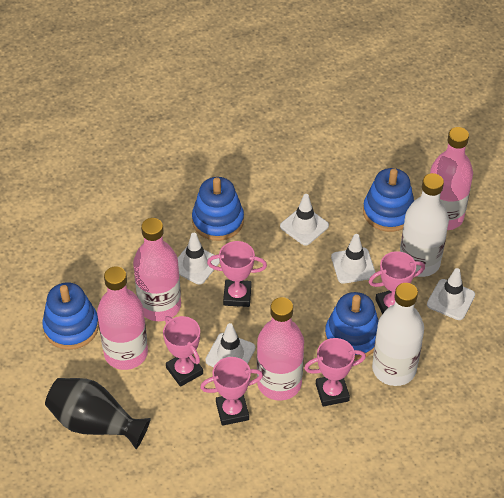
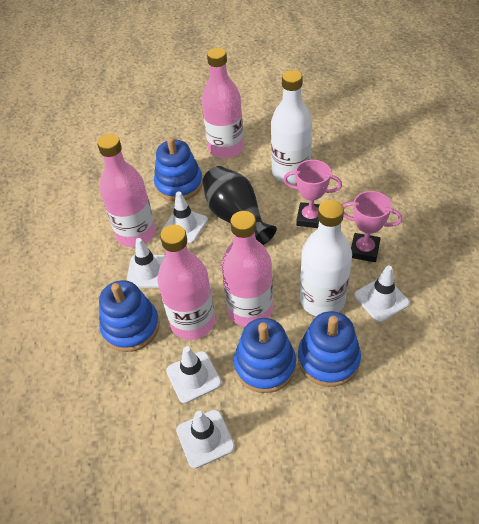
pink trophy: [163,316,203,387] [200,357,263,426] [207,241,267,307] [304,338,366,407] [369,251,425,314] = 5 -> [283,160,342,228] [342,191,402,262] = 2

